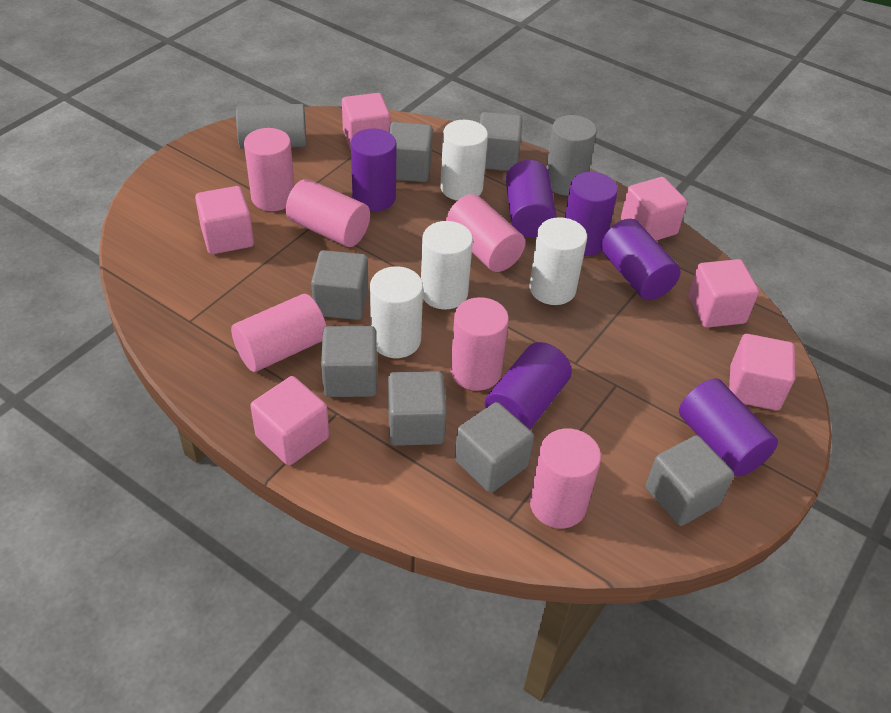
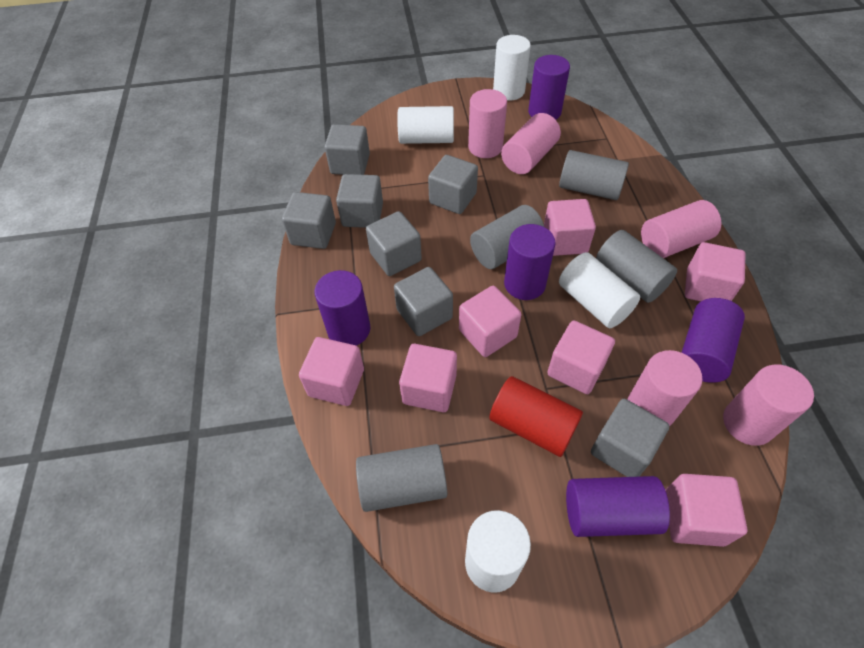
grey cylinder: [236,104,307,149] [546,115,597,196] = 2 -> [356,444,447,512] [470,205,544,269] [559,150,629,200] [596,230,677,303] = 4
pink cube: [195,186,254,254] [250,376,329,466] [342,93,390,151] [621,177,687,241] [688,259,759,328] [729,334,795,410] = 6 -> [299,337,364,406] [399,344,457,412] [459,286,521,357] [544,199,596,256] [547,320,615,394] [665,474,748,547] [685,242,746,301] = 7
pink cylinder: [231,294,327,372] [244,128,295,211] [286,179,370,247] [446,194,525,272] [450,297,509,391] [530,428,601,529] = 6 -> [468,89,507,158] [501,113,561,174] [627,350,702,427] [641,200,721,258] [723,364,814,446] = 5
purple cylinder: [351,128,396,211] [484,342,572,430] [506,160,557,238] [565,172,618,256] [601,219,680,300] [679,378,778,477] = 6 -> [314,270,370,346] [504,224,555,300] [528,55,570,120] [566,476,670,537] [681,298,745,383] = 5
red cylinder: none = 0 -> [489,376,583,457] = 1

